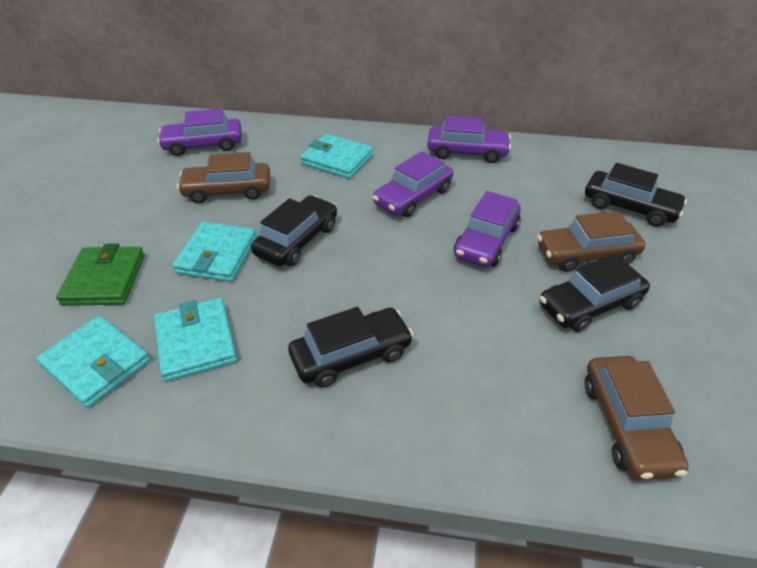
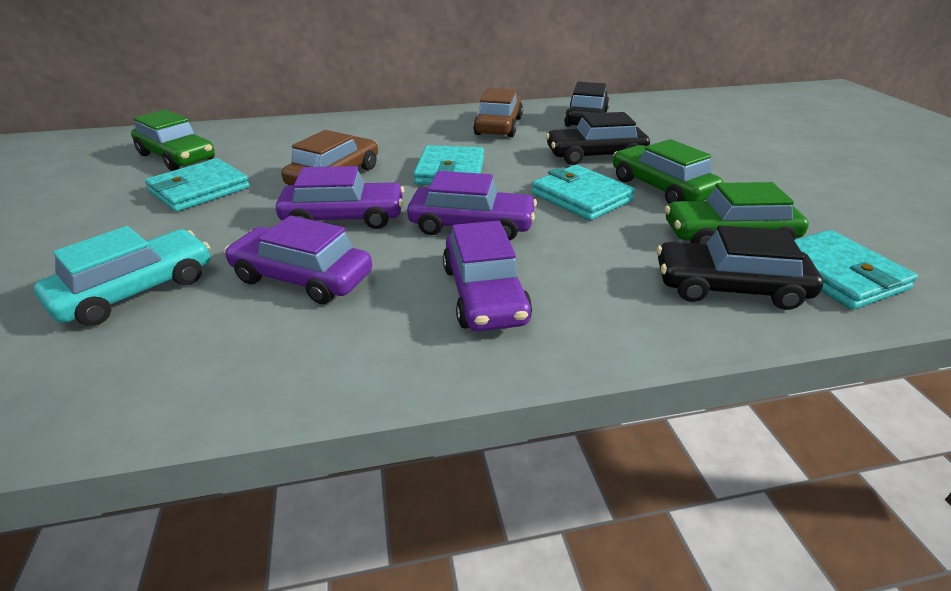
black car: [251,195,337,266] [288,307,414,388] [540,254,650,332] [585,163,687,227] = 4 -> [546,112,650,165] [564,82,609,127] [657,225,823,310] = 3
brown car: [177,152,270,204] [537,211,645,272] [585,356,688,480] = 3 -> [282,130,378,185] [473,88,523,137] = 2
green car: none = 0 -> [131,110,215,171] [613,139,723,204] [665,182,809,244] = 3
green wallet: [56,243,145,306] = 1 -> none = 0
turquoise car: none = 0 -> [34,226,210,326] = 1

